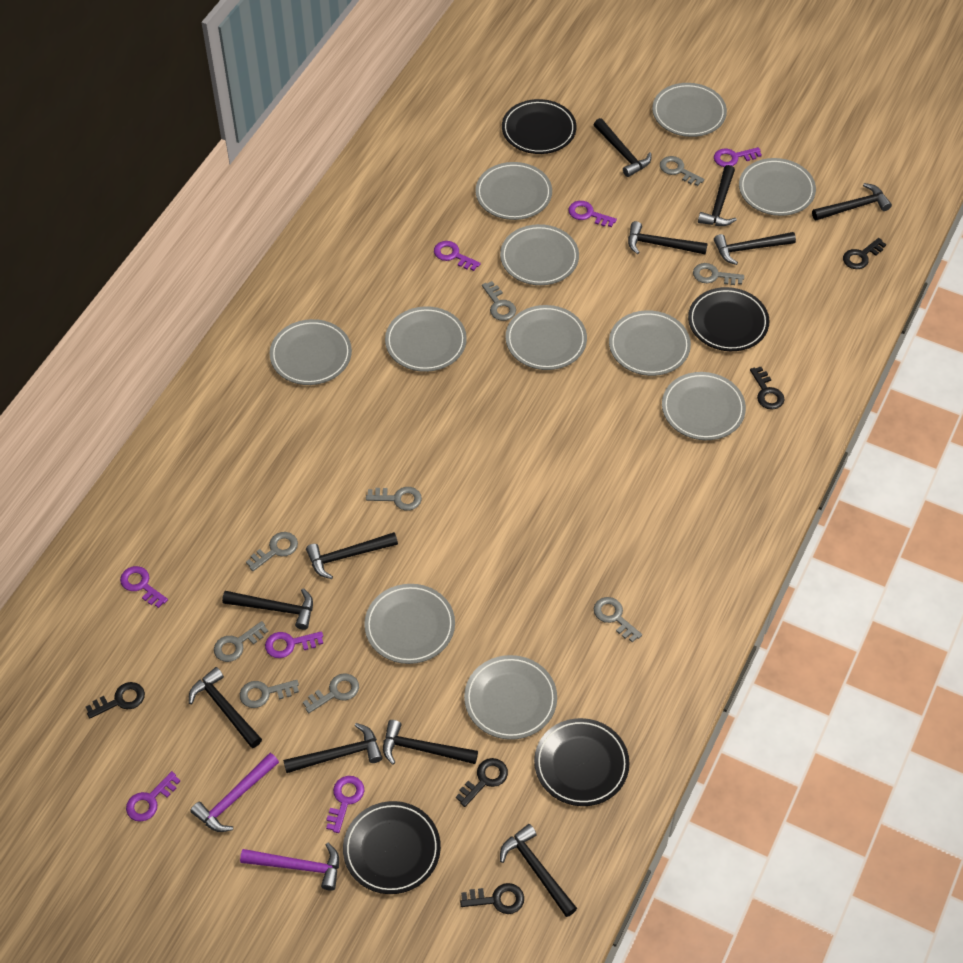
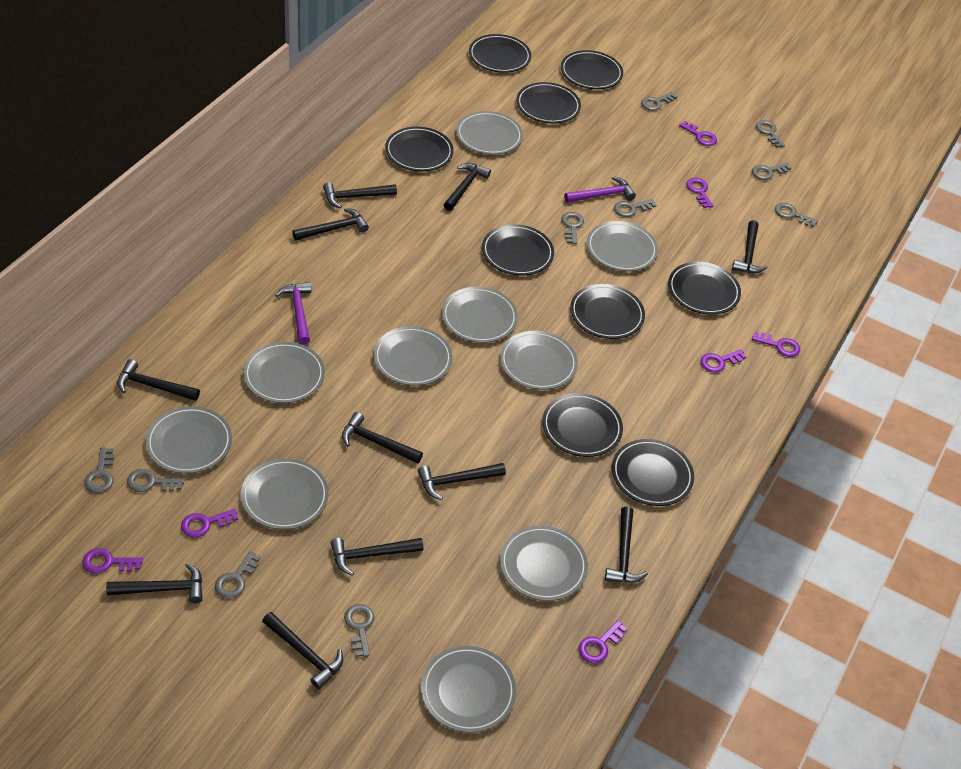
black key: [86,682,145,719] [456,758,508,807] [460,883,524,914] [750,367,785,410] [843,238,886,269] = 5 -> none = 0
black plate: [343,801,441,894] [502,99,576,154] [534,718,629,806] [688,287,770,351] = 4 -> [385,127,454,171] [469,34,531,73] [482,224,554,275] [516,82,581,124] [542,393,623,457] [561,50,623,89] [570,284,645,339] [612,439,694,506] [668,262,741,315] = 9
grey key: [214,621,268,662] [240,680,299,708] [246,532,298,571] [303,673,359,713] [366,487,422,511] [482,281,516,321] [594,597,642,643] [660,156,704,186] [693,263,744,285] = 9 -> [84,448,114,493] [127,469,184,492] [215,551,260,599] [344,604,374,657] [561,212,584,244] [614,199,656,217] [641,92,677,111] [752,162,792,180] [756,120,785,148] [775,203,818,227] = 10
grey plate: [270,319,352,385] [364,584,455,664] [385,306,467,372] [464,655,557,740] [475,162,552,220] [500,224,579,285] [506,305,587,370] [609,310,691,376] [652,83,727,137] [662,372,746,440] [739,158,816,216] = 11 -> [145,406,232,474] [241,459,329,530] [243,342,325,403] [374,326,452,386] [421,646,516,733] [442,287,518,343] [456,111,523,155] [500,331,578,390] [500,526,588,601] [587,221,658,271] = 10

